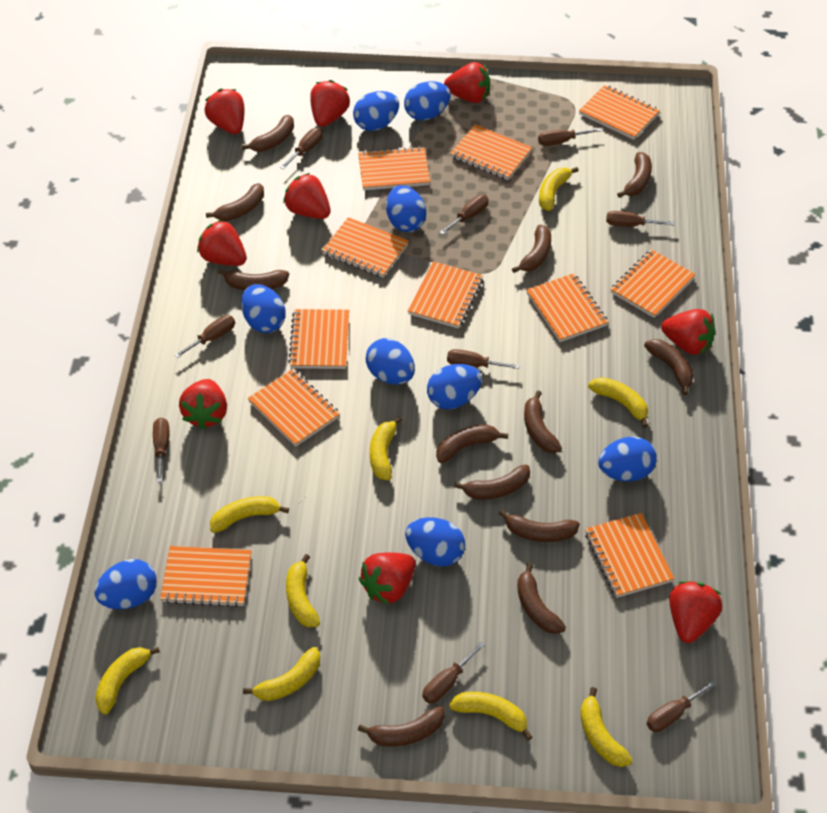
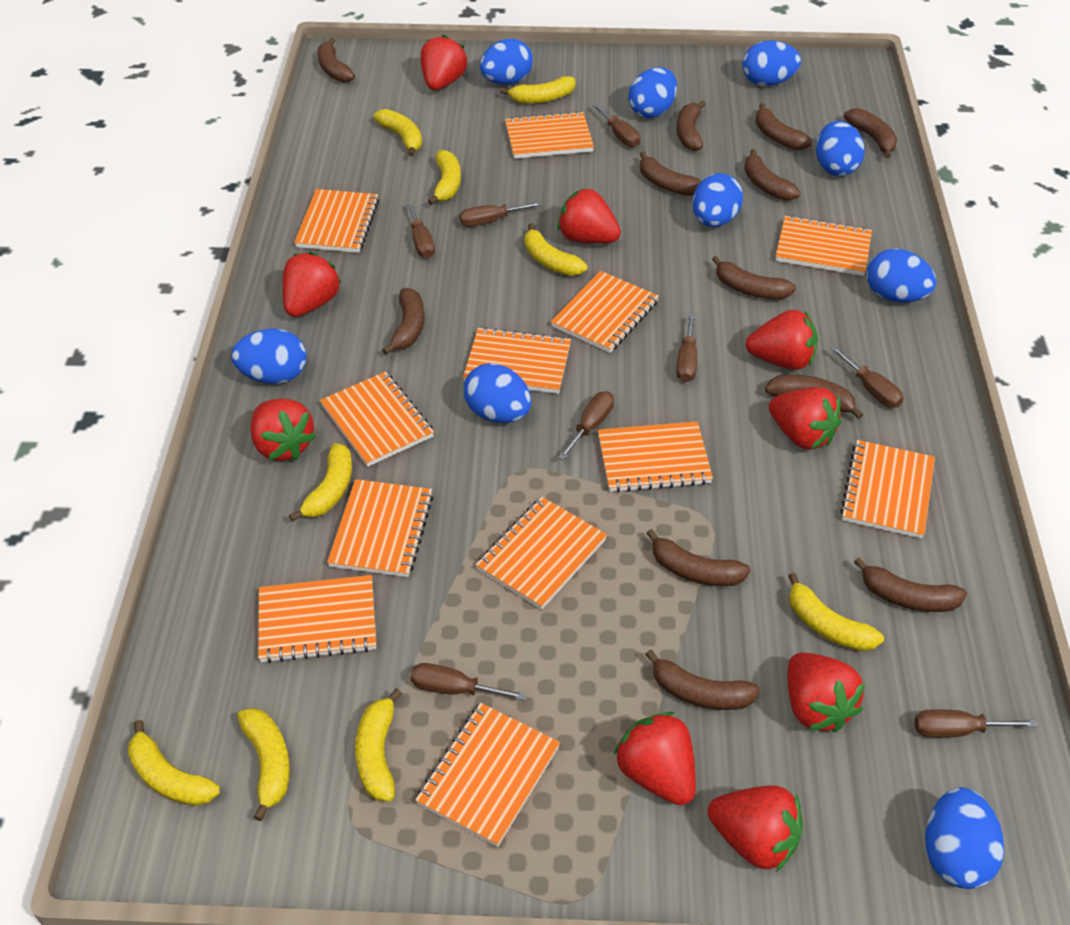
brown screwdriver: [153,418,169,482] [174,315,235,358] [280,128,323,169] [422,642,485,703] [439,195,489,235] [447,349,520,369] [538,128,602,146] [606,211,675,227] [647,680,717,732] = 9 -> [406,201,435,258] [411,663,527,700] [460,201,542,227] [558,391,614,460] [592,103,641,147] [676,313,697,382] [830,346,904,408] [914,709,1037,738] = 8
orange notebook: [160,546,252,607] [248,369,340,447] [288,309,349,369] [322,217,409,278] [358,146,430,190] [408,261,483,329] [450,125,532,180] [526,273,608,342] [579,85,660,140] [585,513,674,598] [610,249,696,318] = 11 -> [258,575,376,663] [294,189,379,253] [320,372,434,467] [327,479,433,577] [415,703,560,847] [463,327,571,394] [476,497,607,610] [505,111,594,159] [551,271,659,353] [598,421,713,493] [775,215,872,276] [840,440,935,539] = 12

